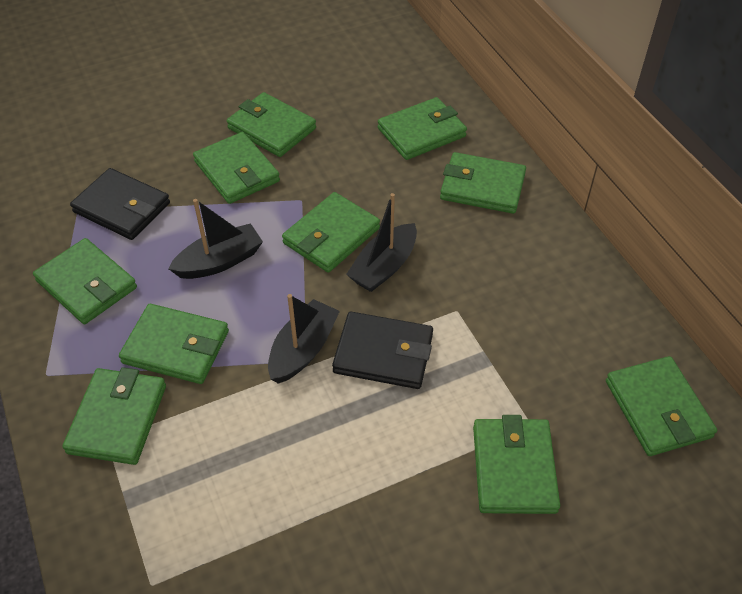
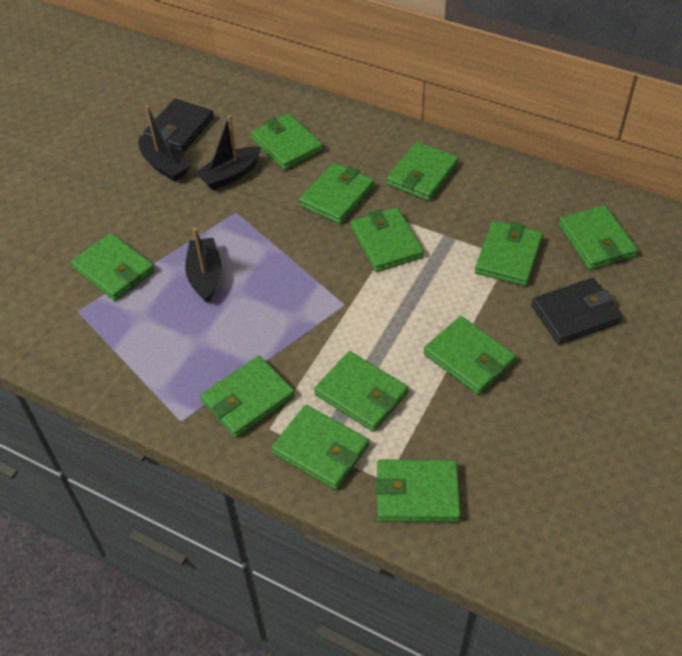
green wallet: [33,238,137,324] [62,367,166,465] [119,304,229,384] [193,132,280,204] [227,92,316,157] [282,192,380,273] [378,97,467,160] [440,152,526,214] [473,415,560,514] [606,356,717,456] = 10 -> [71,233,155,301] [200,356,295,438] [251,113,323,170] [271,405,369,490] [299,163,374,224] [314,351,408,432] [351,207,424,272] [375,460,461,522] [387,142,459,201] [424,316,516,395] [475,221,543,286] [559,205,638,270] = 12

